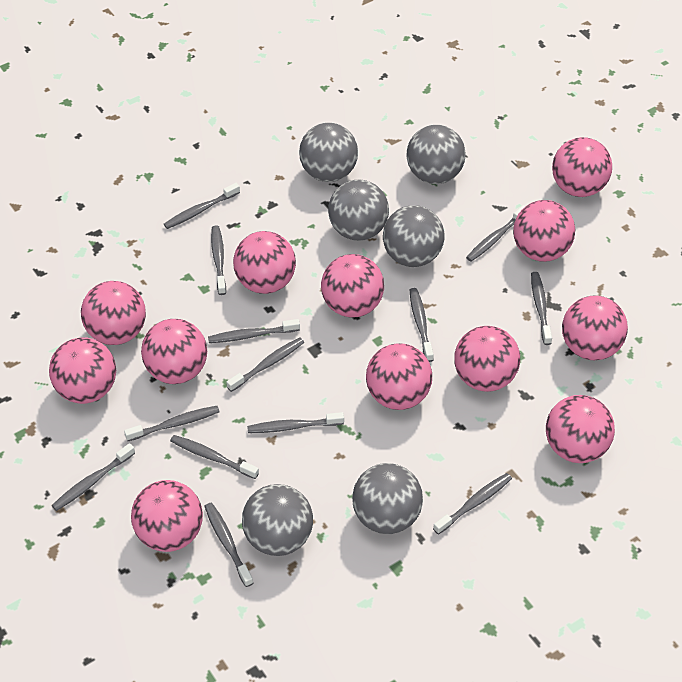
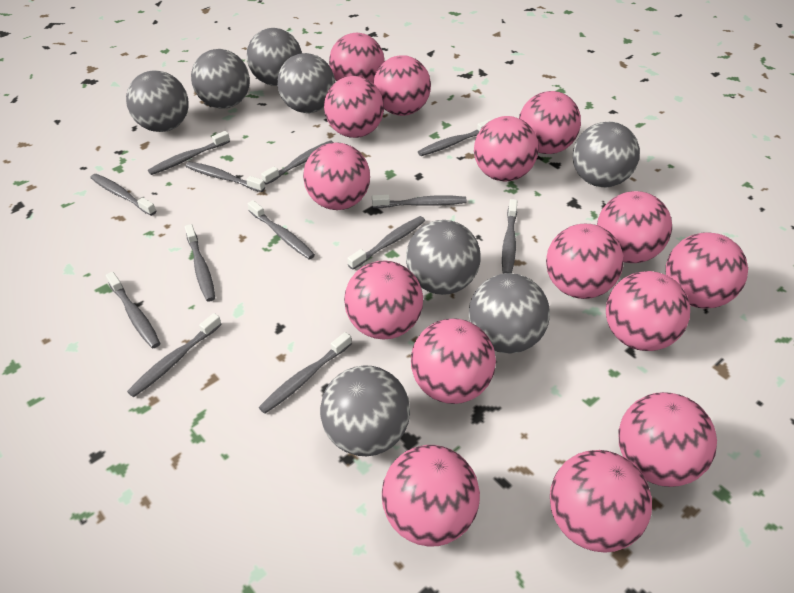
grey ball: [242,484,313,556] [299,123,358,182] [328,180,389,241] [352,463,423,534] [383,205,444,267] [407,125,466,184] = 6 -> [126,70,189,132] [191,49,250,109] [247,28,302,86] [277,53,335,113] [320,365,410,456] [406,220,481,295] [469,273,550,353] [573,122,640,187] = 8
pink ball: [49,337,116,404] [81,281,146,345] [131,480,203,552] [141,319,207,384] [233,231,296,294] [321,254,384,318] [366,343,432,410] [454,326,520,392] [513,200,575,262] [546,395,615,463] [552,137,612,197] [562,295,628,360] = 12 -> [303,142,370,210] [324,76,384,138] [329,33,385,83] [344,261,423,340] [373,55,431,116] [382,445,480,547] [411,318,496,404] [474,116,539,181] [519,91,581,154] [546,224,624,299] [550,450,652,553] [597,191,672,263] [606,271,690,351] [618,392,717,487] [666,232,748,309] = 15

